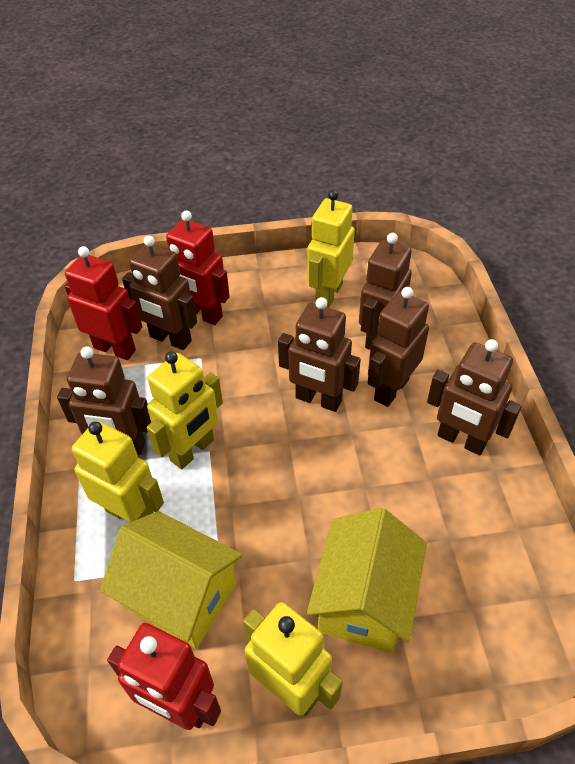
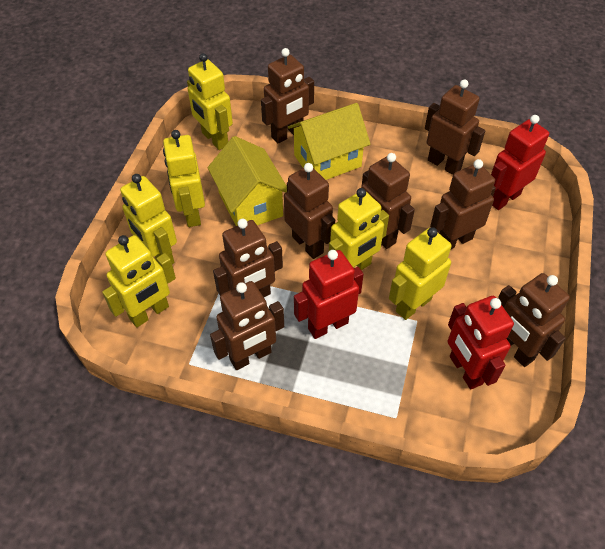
brown robot: [57,346,151,455] [122,235,197,350] [278,297,361,412] [359,233,412,350] [368,287,429,407] [427,339,522,455] = 6 -> [210,281,284,370] [213,219,283,297] [261,48,314,143] [284,163,335,259] [361,153,415,249] [425,80,485,175] [430,159,496,249] [498,273,570,367] = 8
yellow robot: [72,421,164,523] [147,351,223,469] [243,602,342,716] [307,190,355,308] = 4 -> [102,235,176,327] [120,174,177,264] [163,130,205,227] [187,53,233,150] [329,188,389,270] [389,227,451,320] = 6

